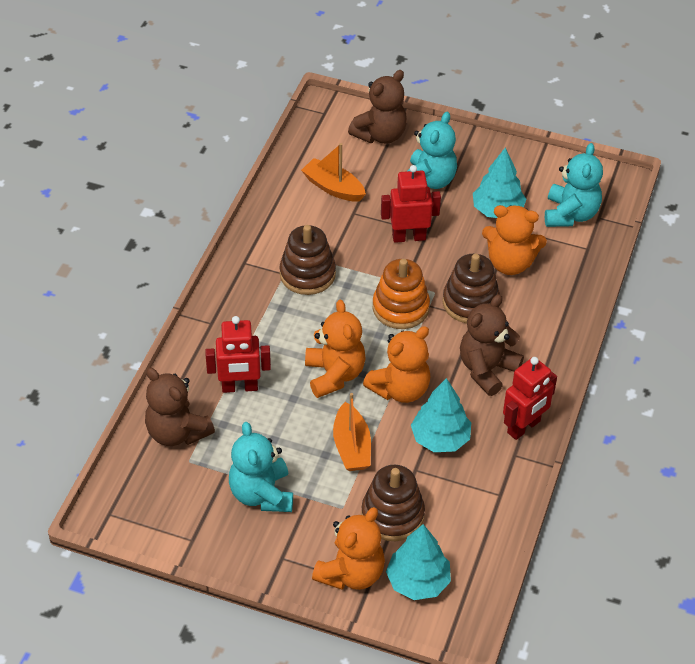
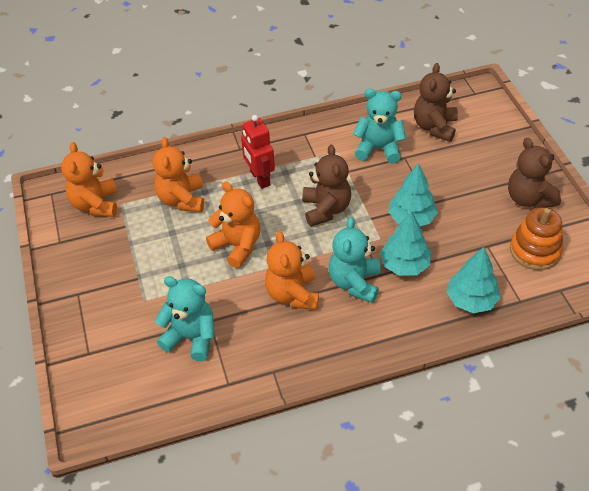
brown stacking toy: [280,225,336,295] [361,465,425,541] [443,254,500,323] = 3 -> none = 0
orange boat: [301,143,366,202] [333,393,371,471] = 2 -> none = 0
red robot: [205,316,271,393] [381,165,441,243] [503,357,557,440] = 3 -> [241,115,275,189] = 1

